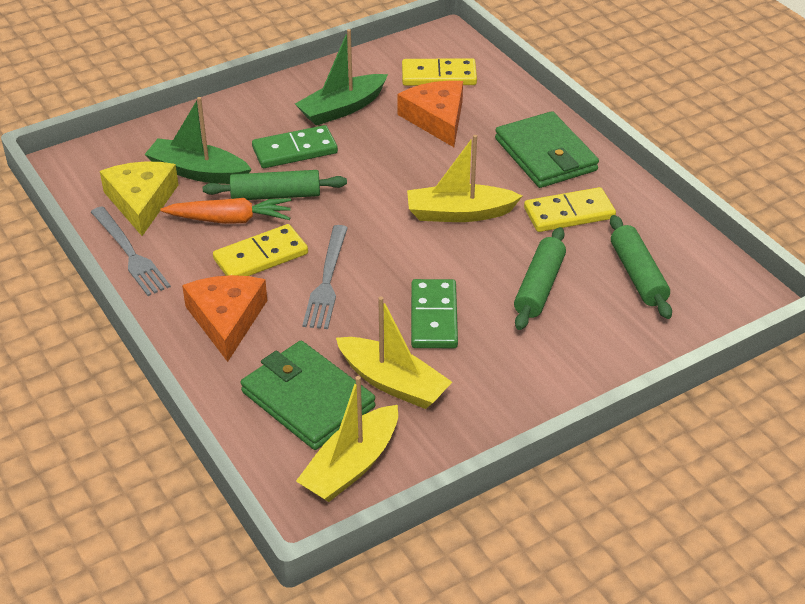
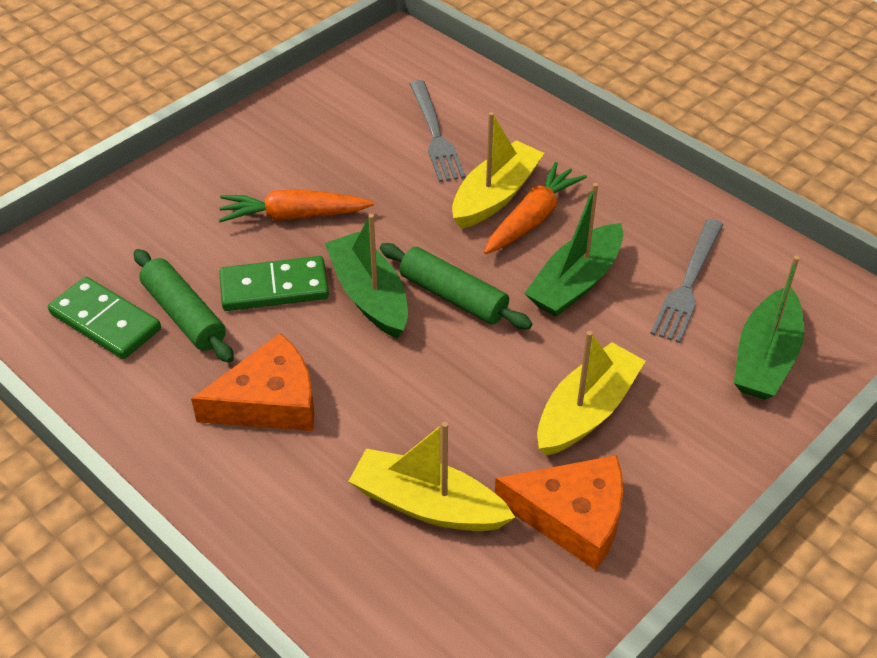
green boat: [144,97,252,184] [295,29,388,126] = 2 -> [325,214,408,339] [524,183,623,317] [734,256,804,400] = 3
green rolling pin: [203,170,347,200] [514,227,566,330] [610,215,672,319] = 3 -> [134,249,234,363] [380,243,532,329] = 2
green wallet: [241,341,375,450] [495,111,599,188] = 2 -> none = 0
orange carrot: [160,198,291,224] = 1 -> [219,189,374,222] [484,162,587,254] = 2
yellow cheese: [100,161,179,236] = 1 -> none = 0
yellow domino: [213,224,308,276] [402,58,477,86] [524,187,616,232] = 3 -> none = 0

